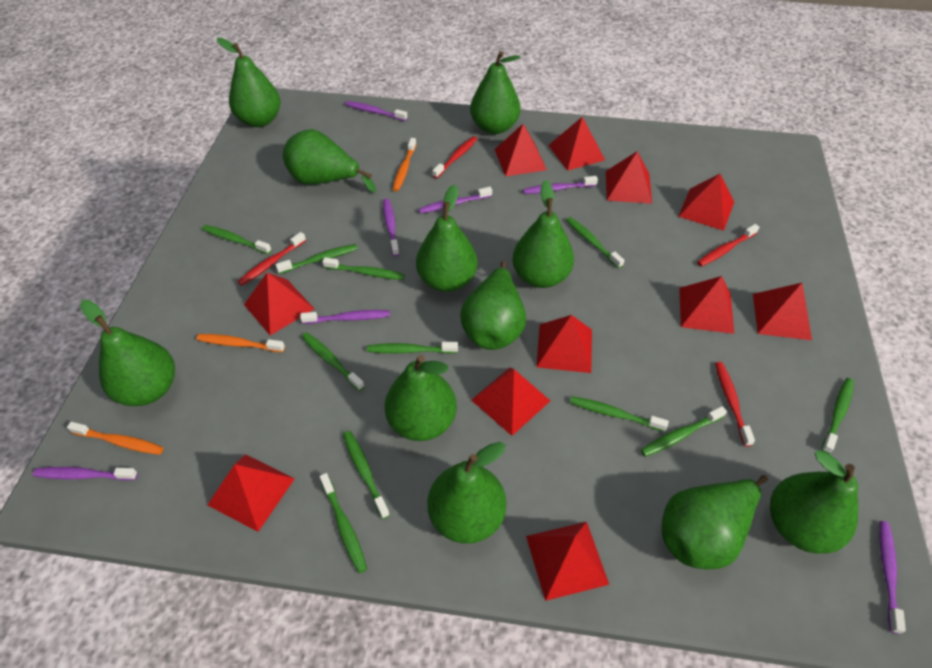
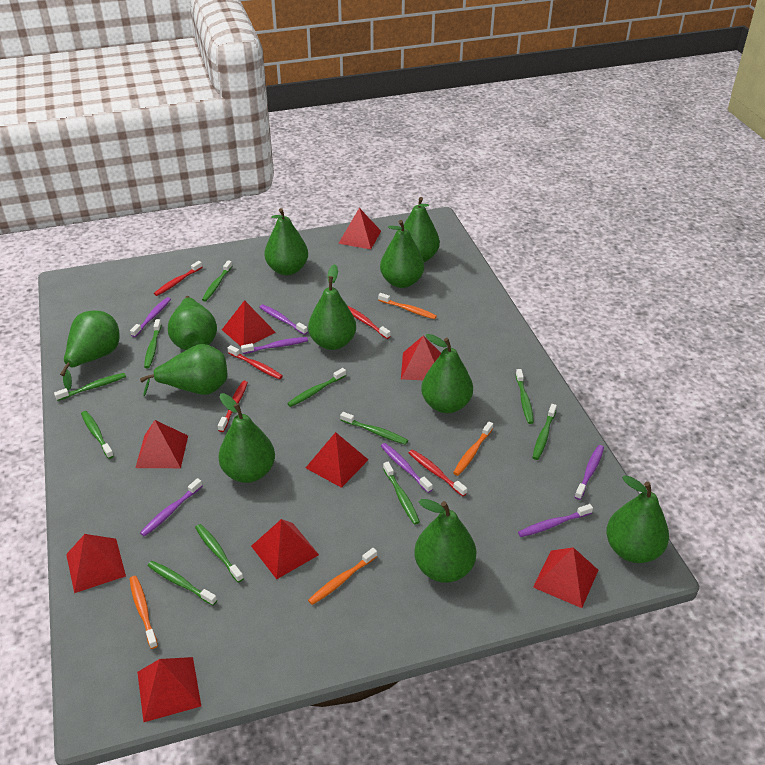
orange toothbrush: [67,422,164,455] [197,334,285,352] [393,138,417,191] = 3 -> [130,576,158,649] [308,548,377,605] [378,293,437,319] [453,422,493,476] = 4
red pyramid: [208,454,295,532] [244,273,314,336] [471,368,550,436] [494,124,547,177] [526,522,609,601] [536,315,592,373] [548,117,605,171] [606,151,652,204] [678,174,734,231] [679,276,734,334] [753,283,812,340] = 11 -> [66,534,126,593] [135,420,188,468] [137,657,201,722] [222,300,276,346] [251,519,319,579] [306,432,369,488] [338,208,381,249] [401,335,441,380] [533,547,598,608] = 9
red toothbrush: [238,232,306,286] [432,136,477,179] [697,224,760,267] [715,362,755,447] = 4 -> [154,261,203,296] [218,381,248,432] [228,345,283,379] [348,306,391,339] [409,449,467,496] = 5

